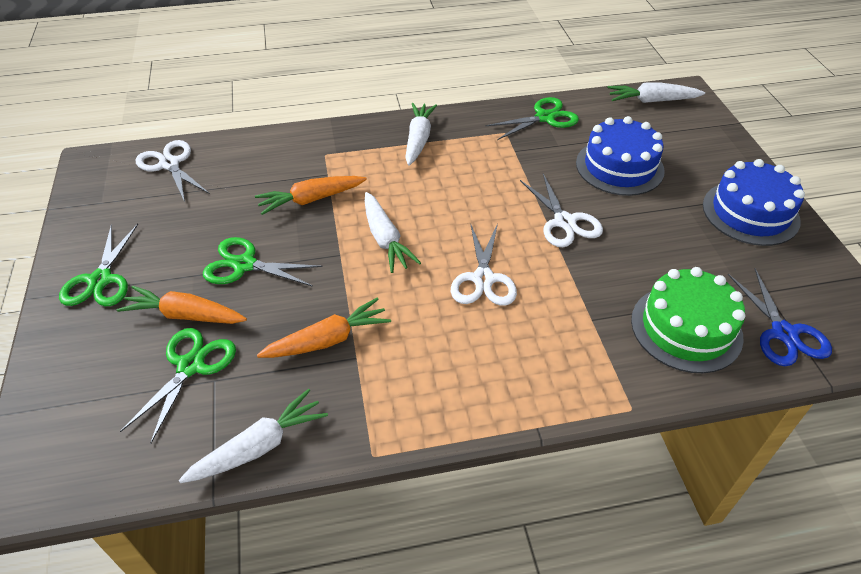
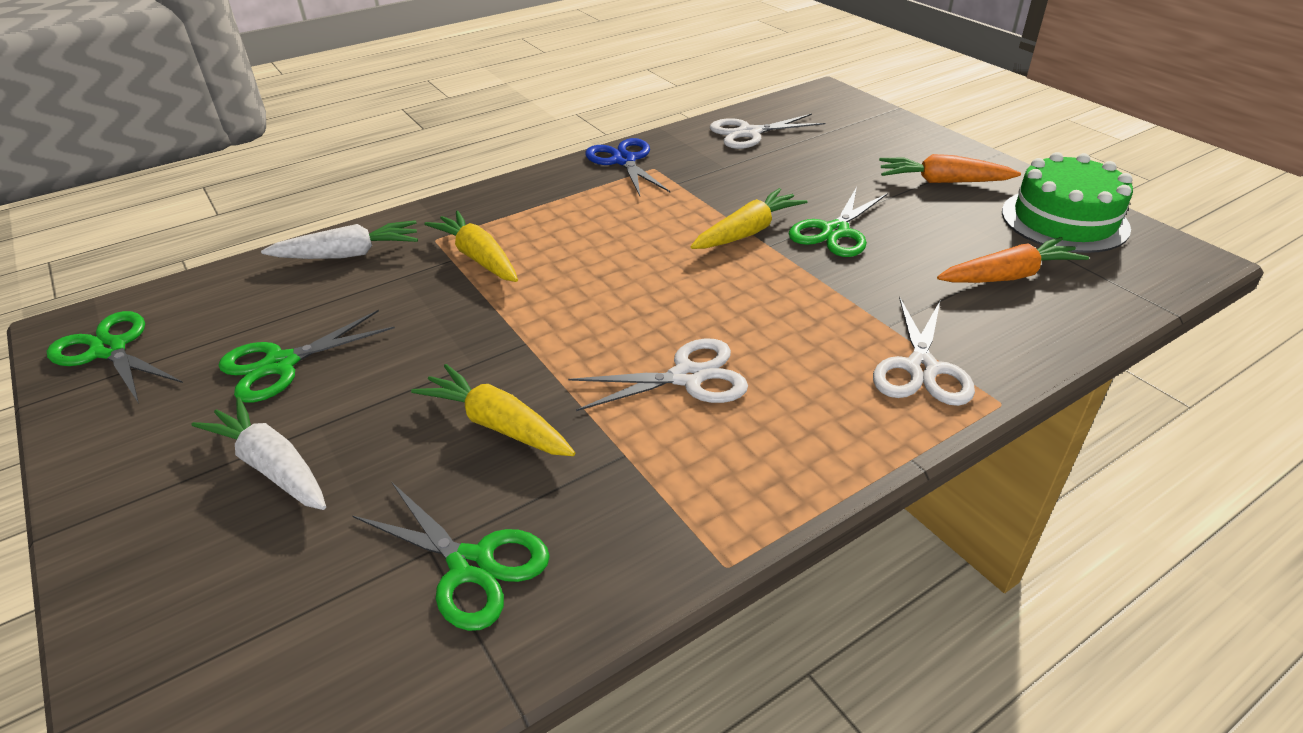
blue cake: [576,116,665,196] [703,159,805,246] = 2 -> none = 0
orange carrot: [117,286,247,324] [255,176,367,215] [257,298,391,358] = 3 -> [879,154,1021,183] [937,237,1089,283] = 2
white carrot: [179,389,328,483] [365,192,421,273] [405,103,437,166] [607,82,705,103] = 4 -> [191,397,326,510] [261,220,418,259] = 2
yellow carrot: none = 0 -> [411,364,575,456] [424,210,518,282] [691,188,807,249] = 3

